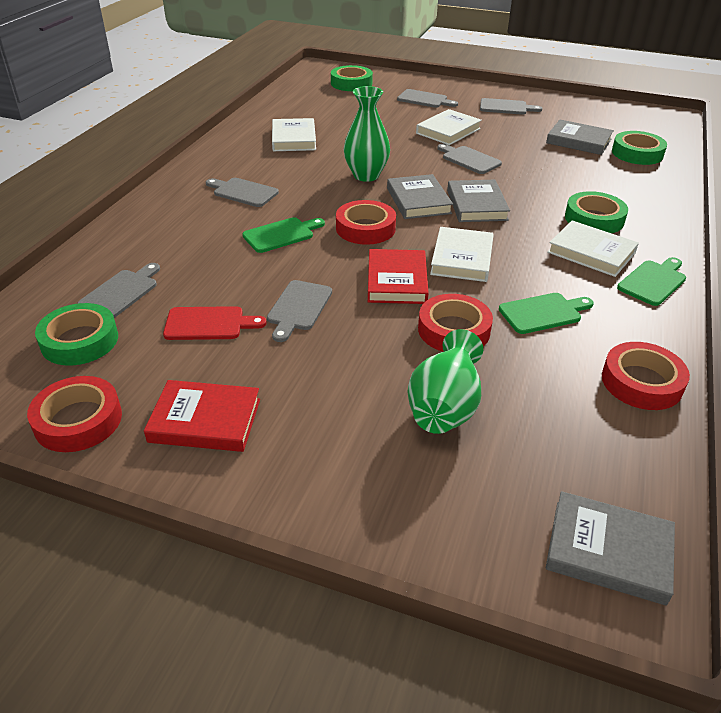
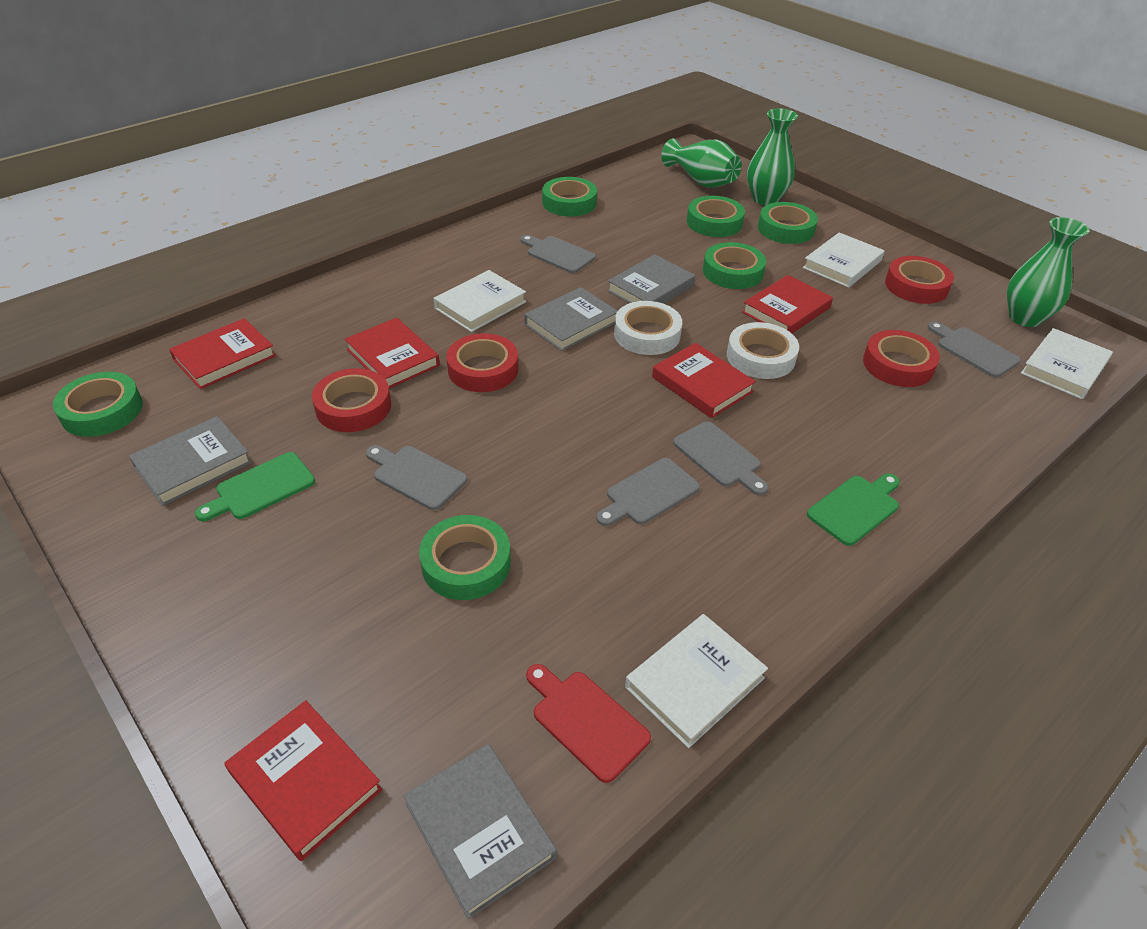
green cutting board: [242,217,325,253] [499,293,594,334] [617,257,686,306] = 3 -> [195,452,315,521] [807,473,900,546] = 2
green tape: [35,303,118,365] [331,65,373,91] [565,191,628,233] [612,131,667,165] = 4 -> [53,372,143,437] [419,515,511,600] [542,177,597,217] [687,196,745,237] [703,242,766,289] [758,202,818,244] = 6
green vase: [344,86,390,182] [407,329,483,434] = 2 -> [661,138,742,188] [747,108,798,205] [1007,217,1090,327] = 3
grey cutting board: [77,263,160,318] [206,178,279,207] [267,280,332,342] [397,89,458,108] [437,144,502,174] [480,98,542,115] = 6 -> [366,445,467,510] [520,235,596,273] [596,458,700,526] [673,421,769,495] [928,321,1021,378] = 5
red book: [144,380,260,452] [368,249,429,304] = 2 -> [169,318,276,389] [225,700,383,861] [345,318,440,388] [652,343,756,418] [742,275,833,333] = 5
white tape: none = 0 -> [614,301,682,355] [727,322,799,379] = 2

